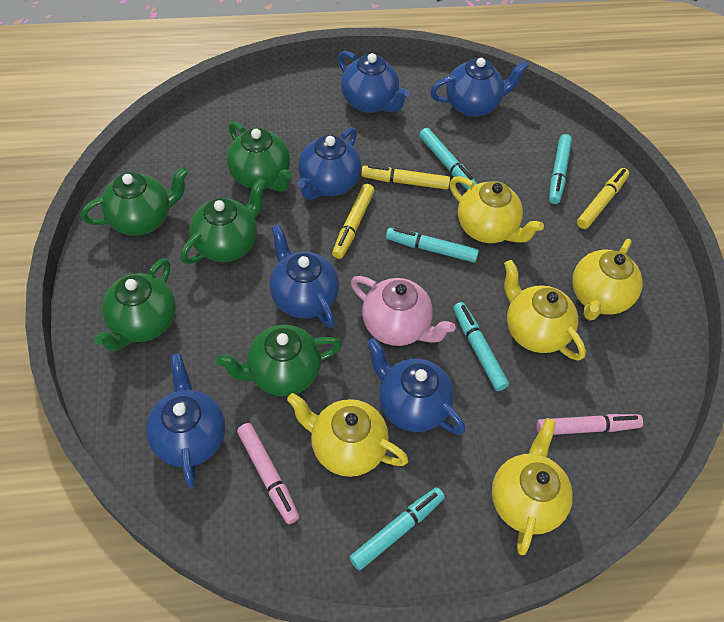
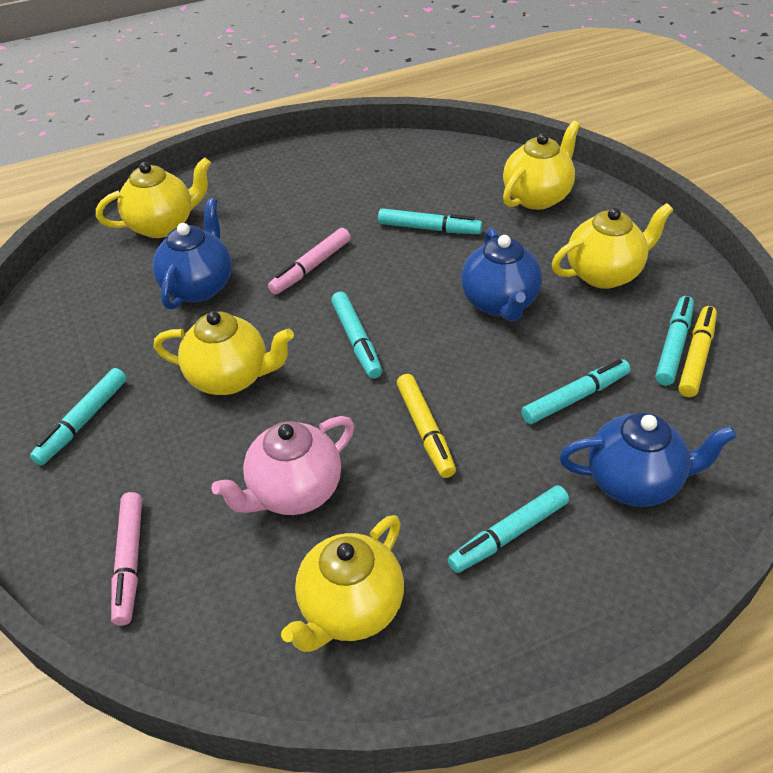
blue teapot: [146,354,225,487] [269,224,339,328] [298,127,361,200] [338,51,410,113] [367,338,465,435] [430,58,529,117] = 6 -> [152,198,232,310] [461,227,542,322] [559,412,737,507] = 3
green teapot: [81,167,189,236] [94,259,176,351] [180,178,266,264] [216,325,342,396] [227,121,292,192] = 5 -> none = 0
turquoise marker: [349,487,445,570] [386,228,479,263] [419,128,477,190] [453,302,509,391] [549,134,572,204] = 5 -> [30,368,127,465] [331,292,382,379] [378,208,482,234] [447,485,569,573] [521,359,630,424] [655,296,694,386] = 6
yellow marker: [332,184,375,259] [361,165,450,190] [577,168,629,229] = 3 -> [397,374,456,478] [678,306,717,397] = 2

